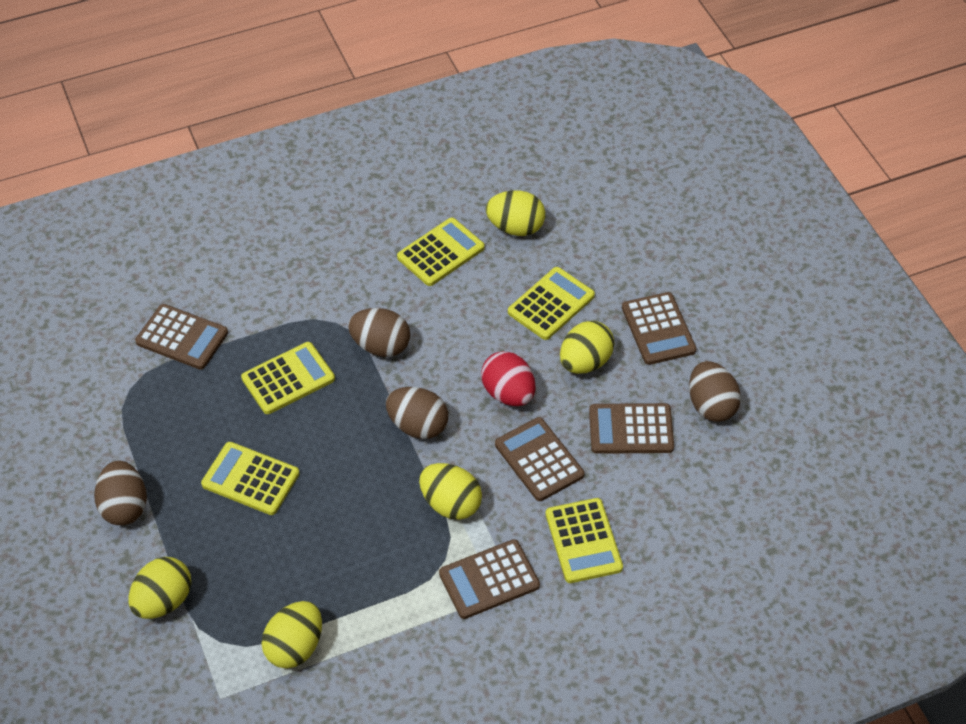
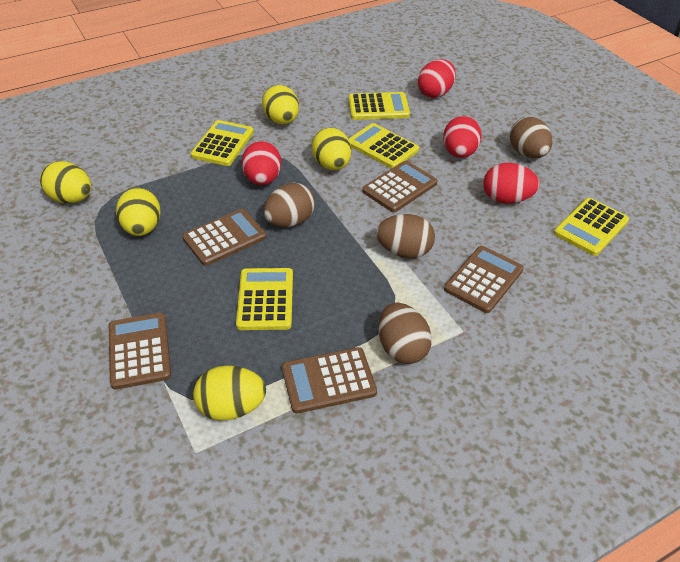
red egg: [481,351,536,406] = 1 -> [242,141,281,185] [418,59,456,98] [443,116,482,158] [483,163,540,204] = 4

